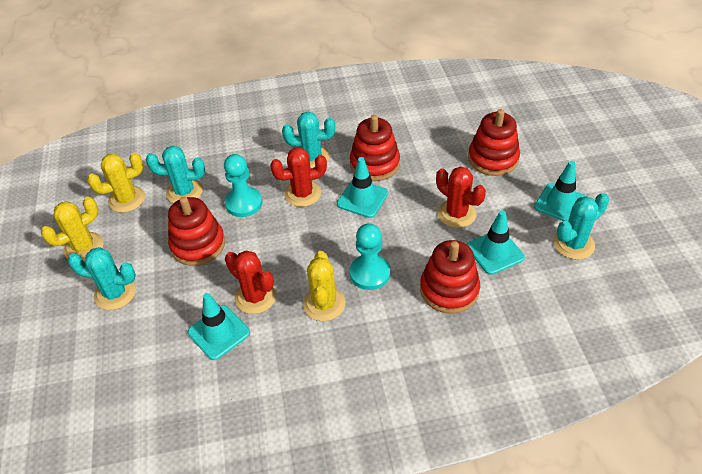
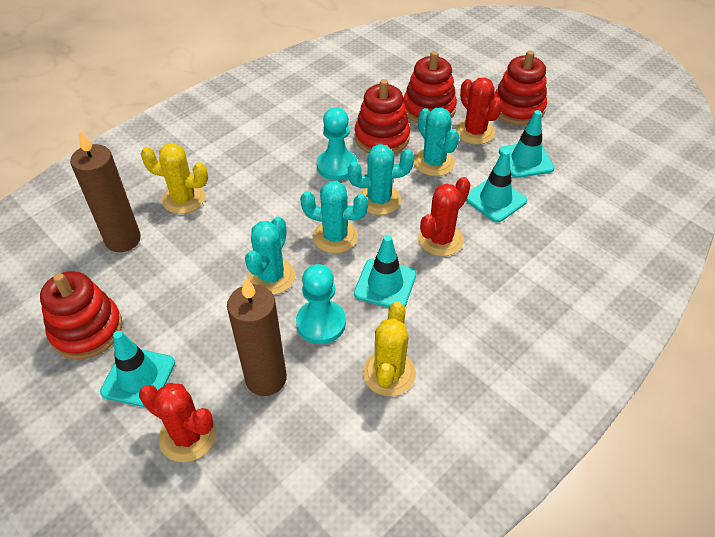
brown candle: none = 0 -> [70,131,141,252] [227,277,287,396] = 2
yellow cactus: [41,197,104,262] [87,153,145,213] [303,251,346,321] = 3 -> [141,143,208,214] [363,302,416,396] = 2

